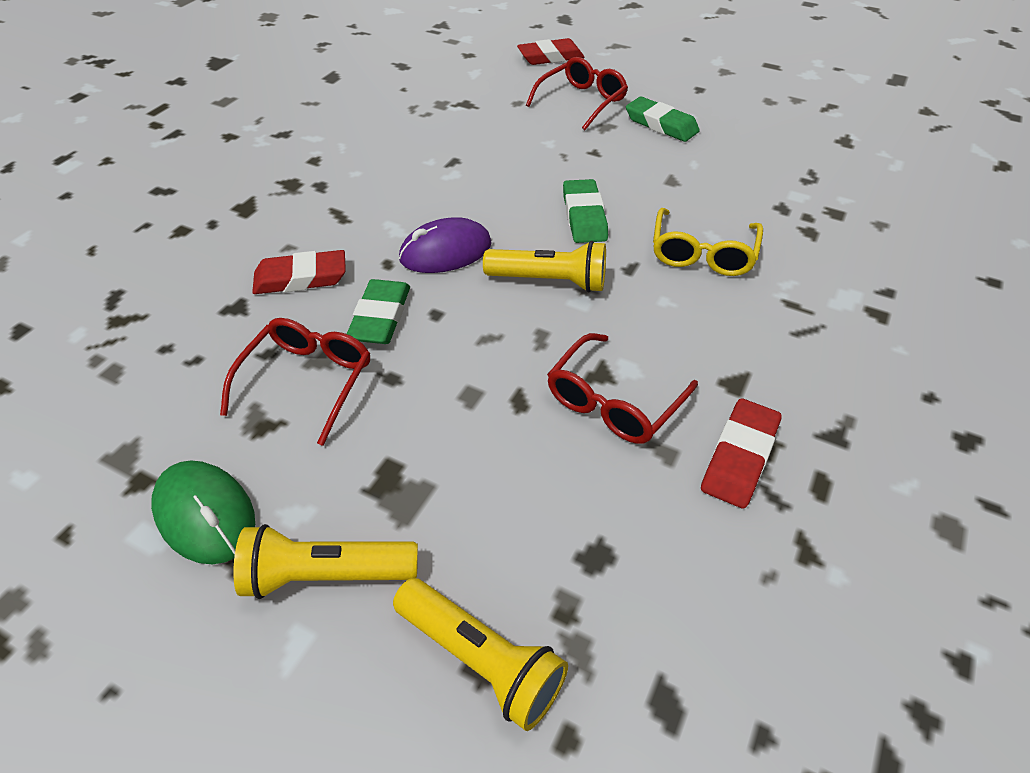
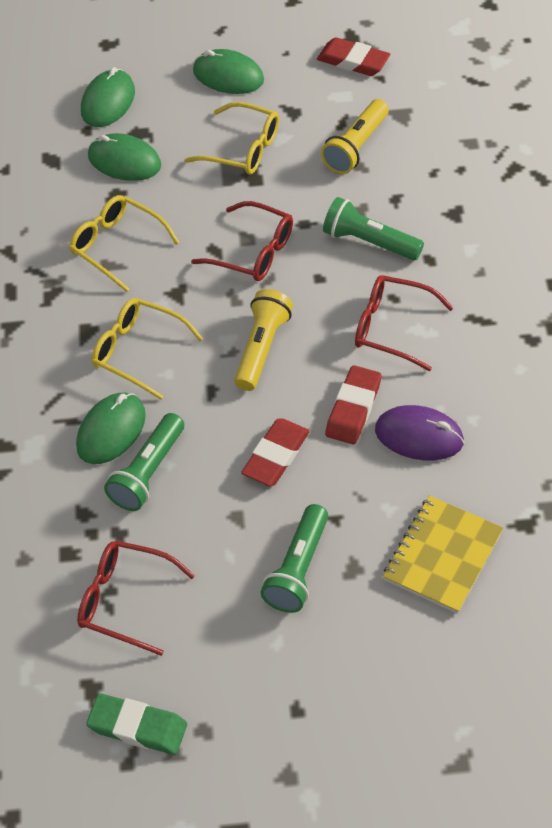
green eraser: [347,279,410,344] [563,179,608,243] [626,97,700,142] = 3 -> [86,693,187,755] = 1
green flashlight: none = 0 -> [104,413,184,511] [261,504,328,613] [323,197,424,260] = 3
green mouse: [151,460,255,565] = 1 -> [76,393,146,464] [81,67,135,127] [88,133,161,181] [193,49,264,94] = 4
yellow flashlight: [233,524,418,599] [393,578,568,731] [483,241,606,293] = 3 -> [234,289,293,391] [321,99,389,174] = 2
yellow glasses: [653,208,763,276] = 1 -> [69,195,180,292] [92,298,203,400] [185,102,279,175] = 3
yellow notebook: none = 0 -> [383,495,503,614] = 1

